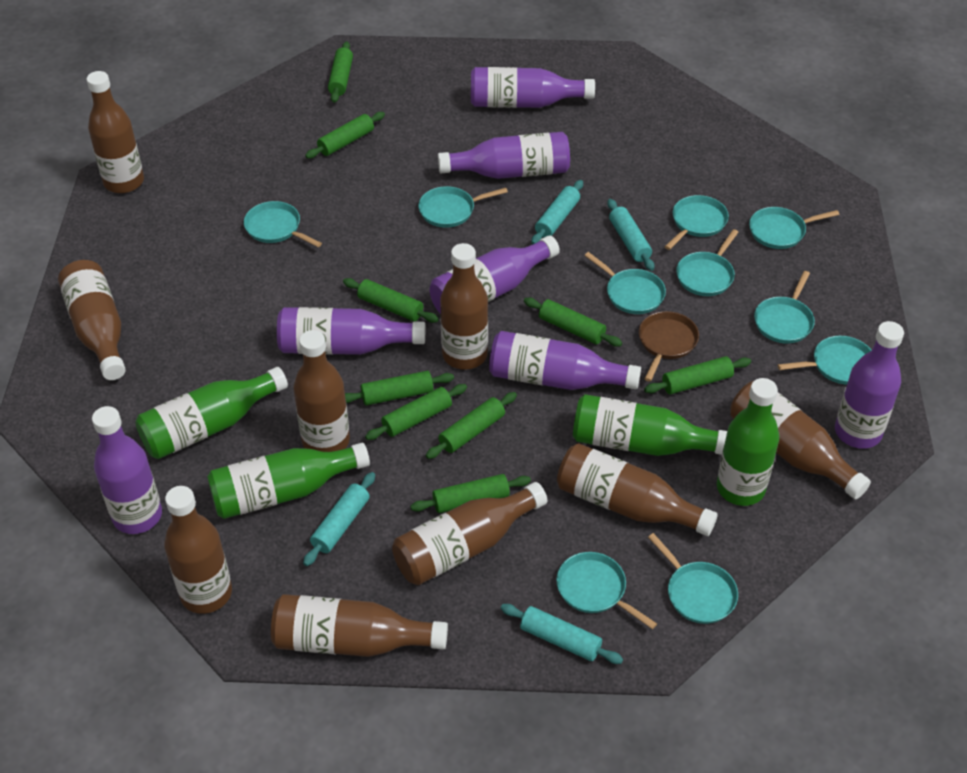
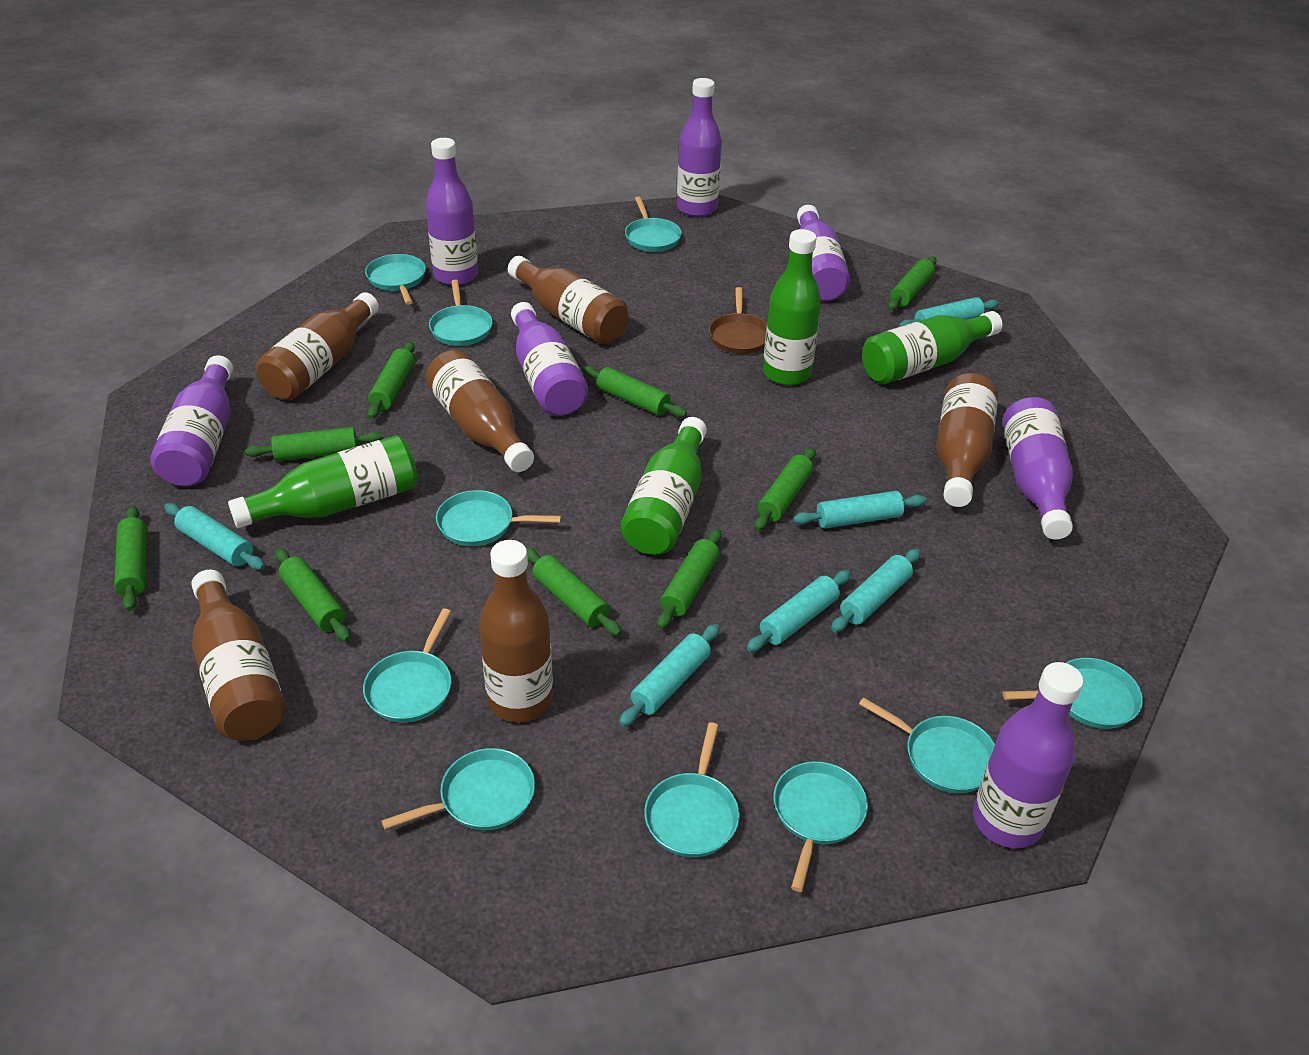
brown bottle: [58,260,126,380] [86,71,144,193] [164,486,232,614] [271,594,448,657] [294,330,350,452] [392,482,547,585] [440,243,488,370] [557,443,718,536] [730,381,871,499] = 9 -> [191,570,286,740] [256,292,379,400] [425,350,534,472] [479,540,553,722] [508,256,629,344] [937,373,998,507] = 6
turquoise rolling pin: [303,472,375,566] [501,604,623,664] [531,180,583,245] [607,199,654,271] = 4 -> [164,503,265,570] [619,624,720,727] [747,570,851,652] [793,491,927,528] [831,549,921,632] [899,297,999,327] = 6

